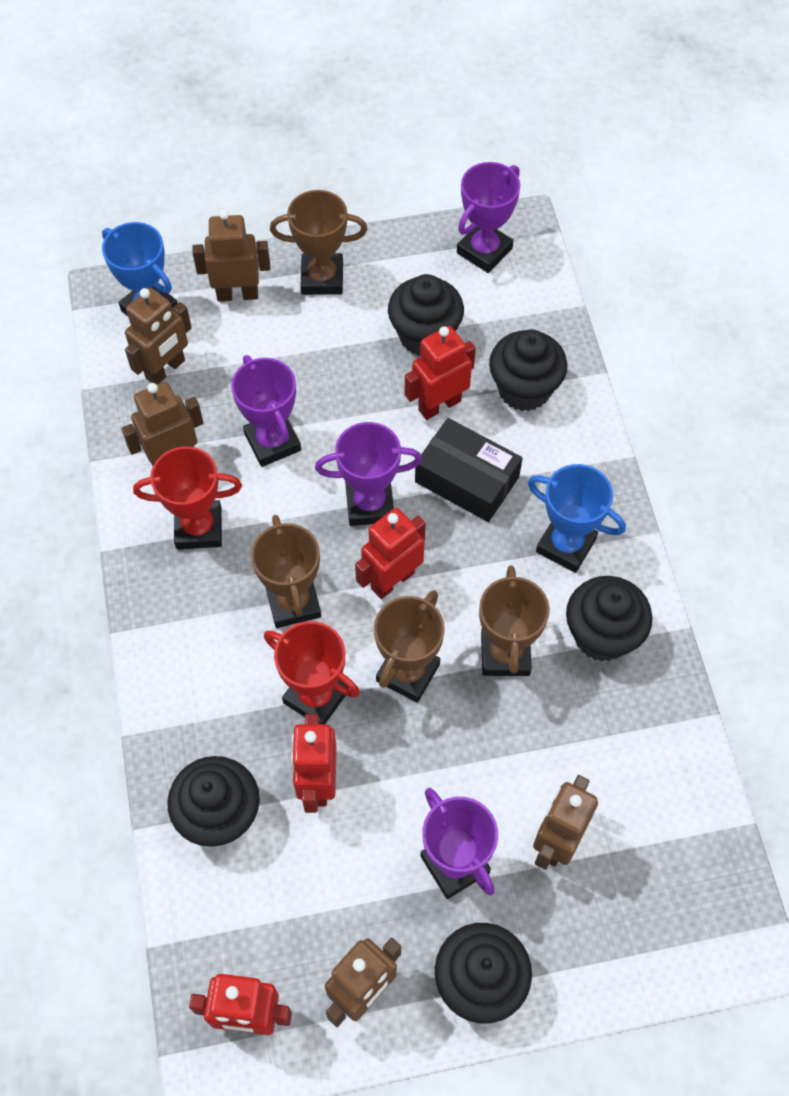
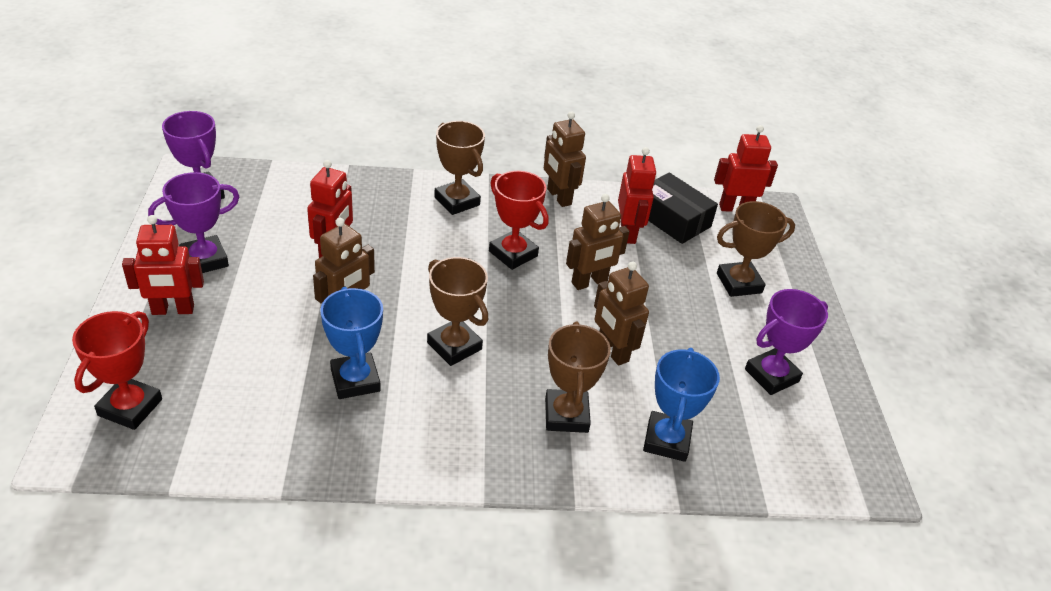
black cupcake: [167,756,260,847] [388,274,464,356] [435,923,532,1024] [489,330,568,411] [566,576,653,662] = 5 -> none = 0
brown robot: [121,382,203,466] [125,288,192,385] [192,210,270,301] [325,938,401,1027] [533,775,598,870] = 5 -> [313,218,375,303] [544,111,586,207] [566,194,630,290] [594,262,649,366] = 4
purple trophy: [231,355,301,467] [315,422,422,526] [420,788,498,899] [457,162,520,273] = 4 -> [148,172,239,273] [162,111,225,199] [745,289,828,395] = 3

